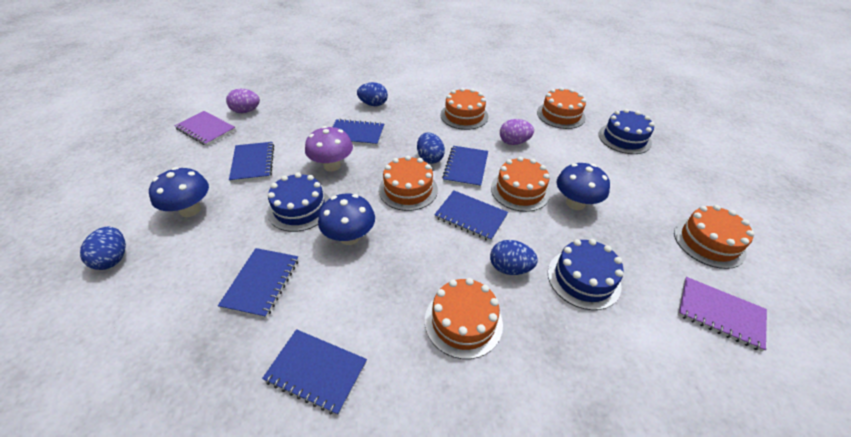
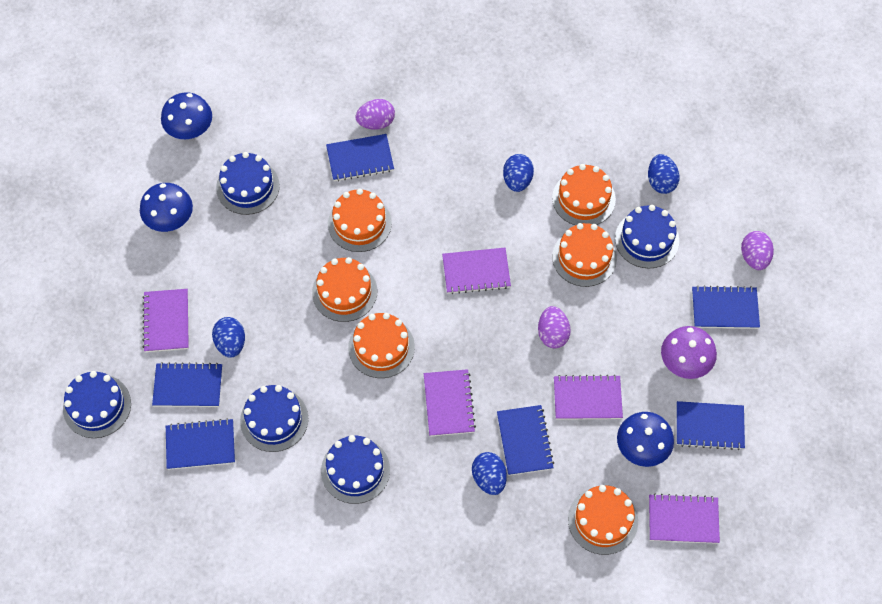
blue cake: [267,172,330,232] [548,239,624,310] [599,109,655,154] = 3 -> [63,371,131,438] [216,152,280,215] [240,385,308,452] [321,435,390,504] [615,205,679,269] = 5
purple egg: [226,89,260,113] [500,119,534,145] = 2 -> [355,99,395,129] [538,306,571,349] [741,231,774,270] = 3
purple notebook: [175,111,236,146] [678,277,767,352] = 2 -> [142,289,189,352] [424,369,476,436] [442,248,511,294] [554,375,623,420] [649,493,720,544] = 5

